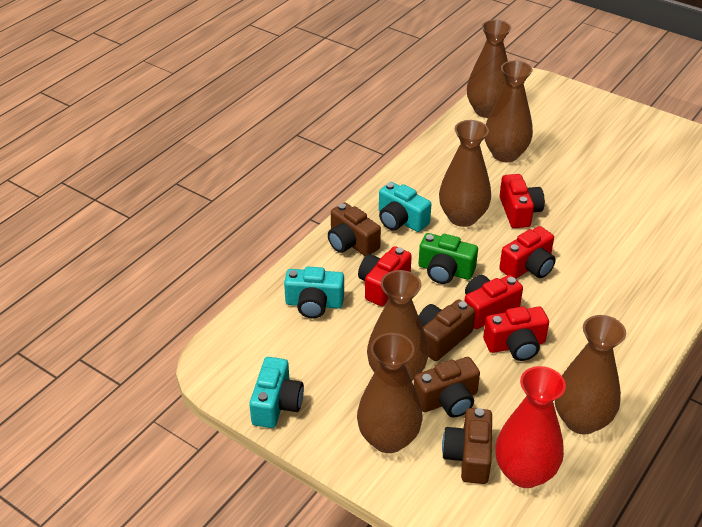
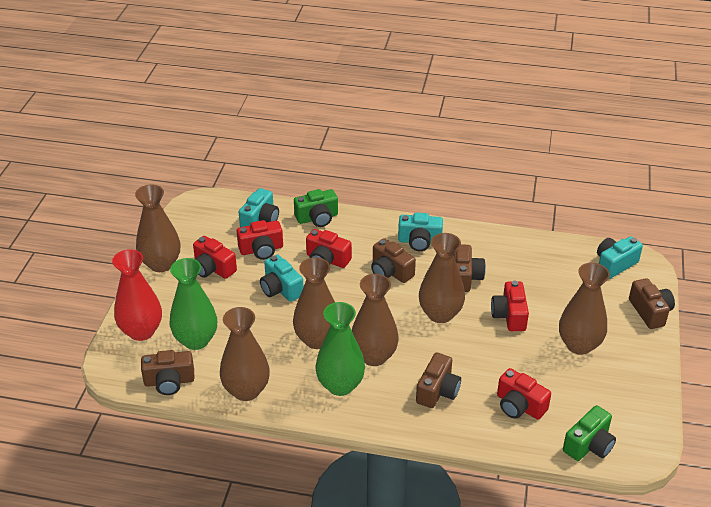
brown camera: [328,202,381,256] [414,357,480,418] [419,299,475,361] [442,408,492,484] = 4 -> [141,350,194,395] [371,238,416,283] [416,352,461,408] [454,244,486,292] [629,278,675,329] = 5
green camera: [418,233,478,284] = 1 -> [294,189,338,227] [563,405,616,461] = 2
green vase: none = 0 -> [170,258,217,350] [315,302,365,396] = 2
turquoise camera: [249,357,304,428] [284,267,344,318] [379,182,431,232] = 3 -> [239,188,279,227] [260,255,303,302] [398,213,443,251] [597,236,643,279] = 4

